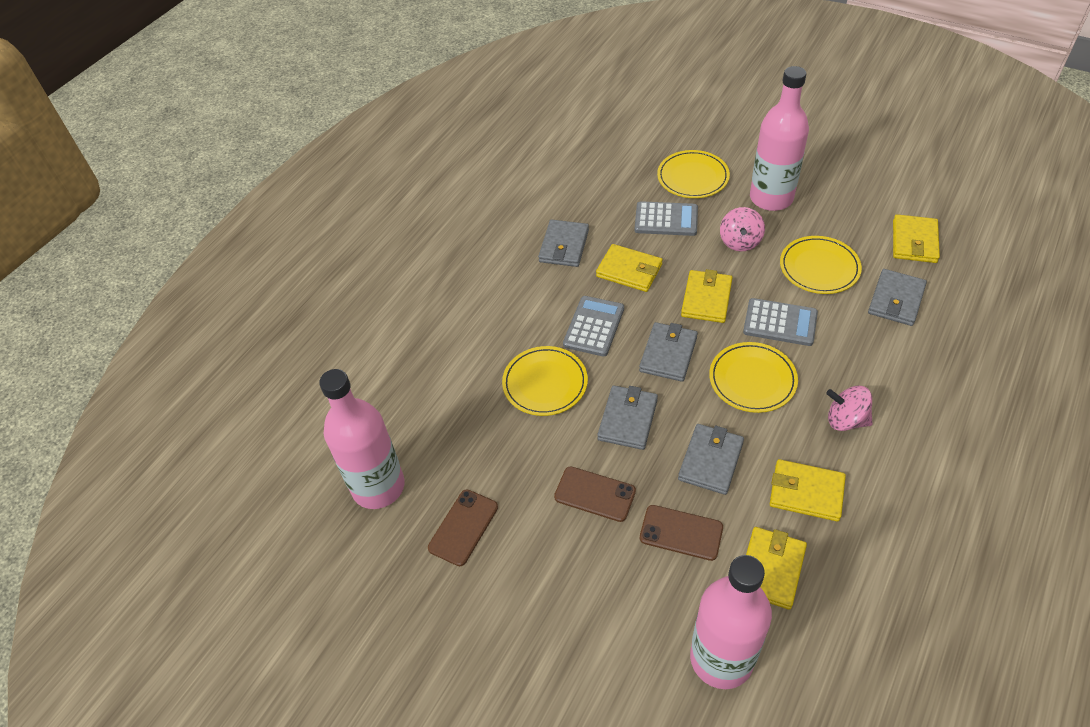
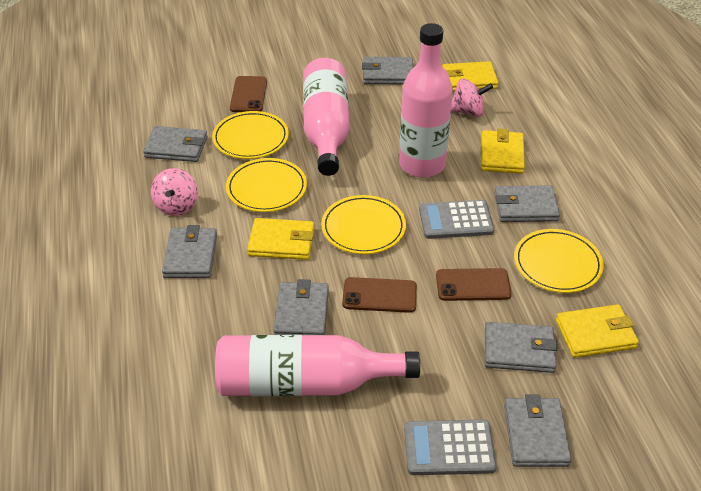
grey calculator: [563,296,624,357] [635,201,698,236] [743,298,818,346] = 3 -> [404,420,497,475] [419,200,494,239] = 2
grey wallet: [538,220,589,267] [597,385,658,450] [639,322,698,382] [678,424,744,495] [868,269,927,326] = 5 -> [143,126,207,162] [162,225,217,278] [273,279,329,335] [362,57,413,84] [485,322,558,373] [494,185,560,222] [504,395,572,467] = 7
yellow wallet: [596,244,663,292] [681,269,732,323] [746,527,807,610] [770,459,846,521] [893,214,940,263] = 5 -> [247,218,314,260] [442,61,499,92] [481,129,525,174] [556,304,639,358] = 4

